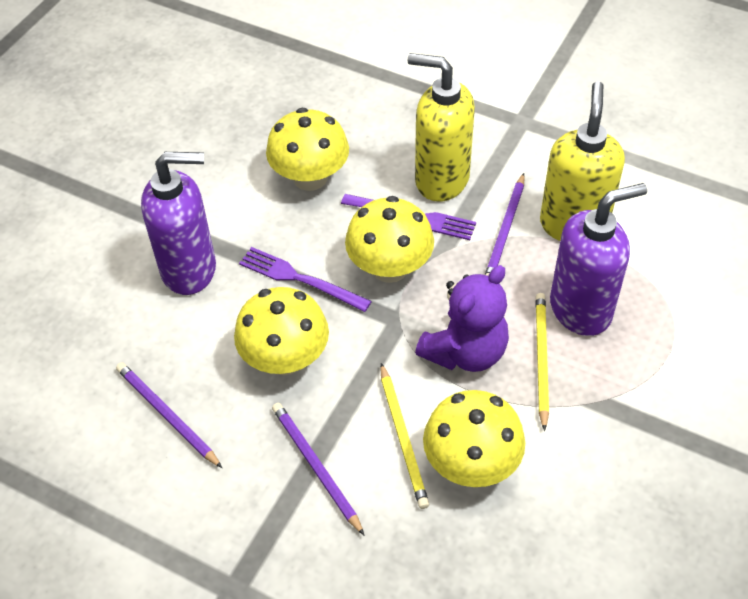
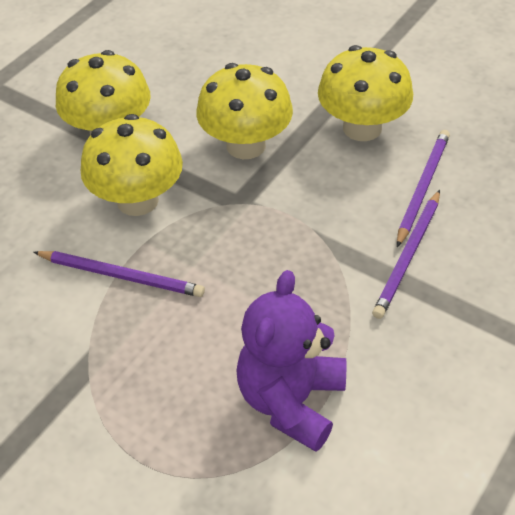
purple fork: [239,247,372,312] [341,194,476,240] = 2 -> none = 0
purple soap dispenser: [141,152,216,295] [550,183,647,336] = 2 -> none = 0
yellow pencil: [380,363,429,509] [535,293,549,431] = 2 -> none = 0
yellow soap dispenser: [408,53,475,202] [540,81,625,241] = 2 -> none = 0

